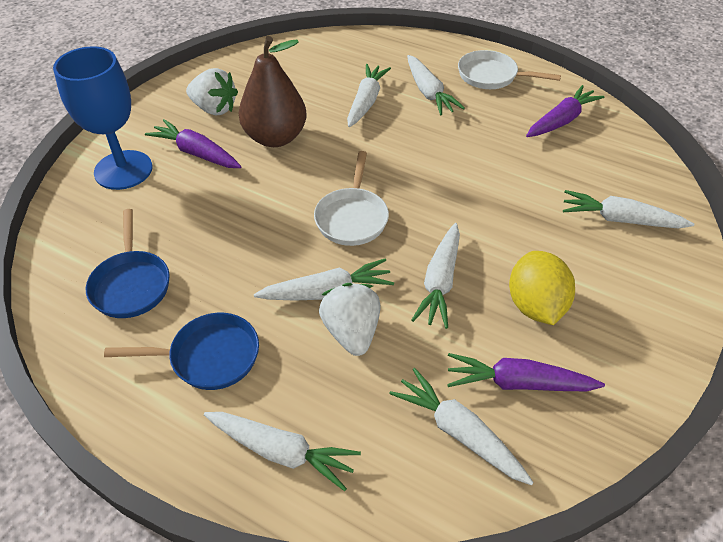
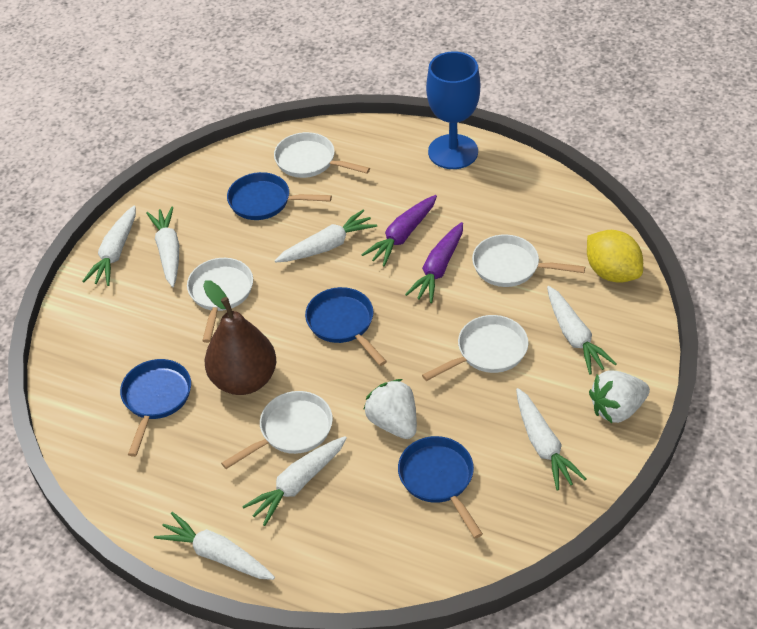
blue pan: [86,209,170,318] [104,313,259,390] = 2 -> [120,359,191,457] [227,172,332,220] [305,287,387,366] [398,436,483,538] = 4
purple carrot: [145,119,241,168] [447,353,605,391] [526,85,605,137] = 3 -> [361,195,437,266] [405,222,463,303] = 2
white pan: [314,151,389,246] [458,50,561,89] = 2 -> [187,258,253,343] [221,391,333,469] [274,132,370,178] [422,315,528,381] [472,235,585,287] = 5

